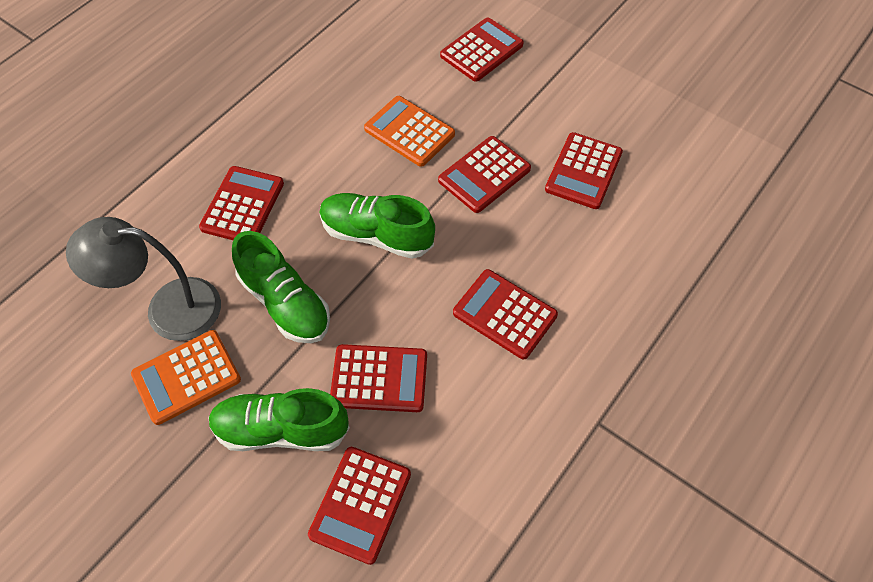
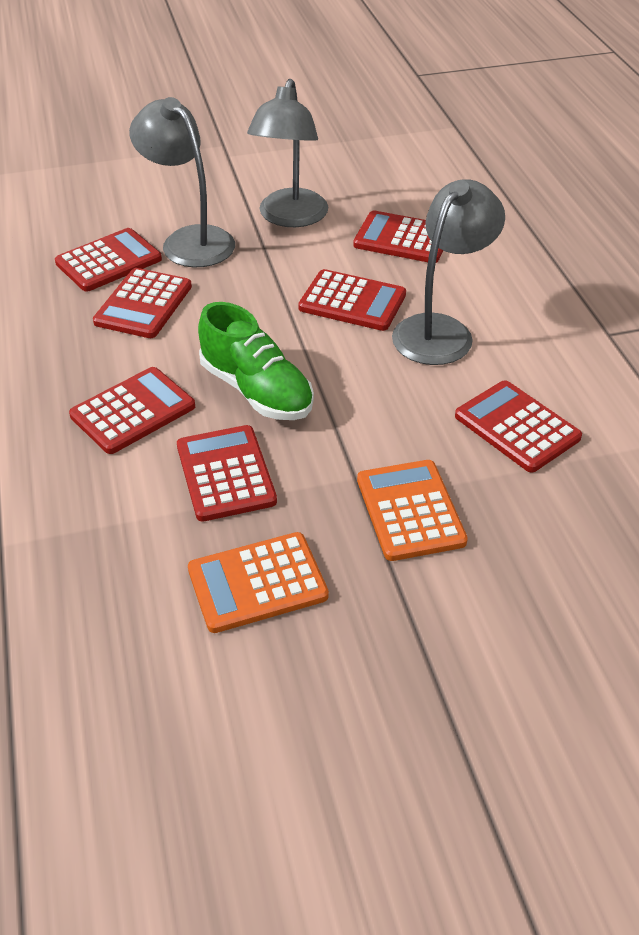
green shoe: [208,388,350,451] [232,231,330,343] [319,193,435,259] = 3 -> [198,302,314,420] = 1
grey lamp: [66,217,221,341] = 1 -> [129,97,235,267] [247,79,328,227] [392,179,505,365] = 3

